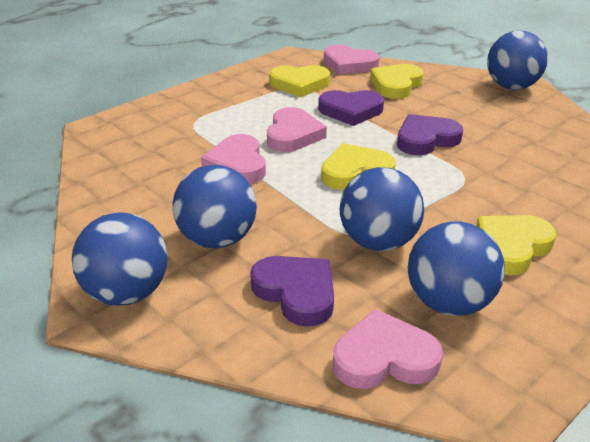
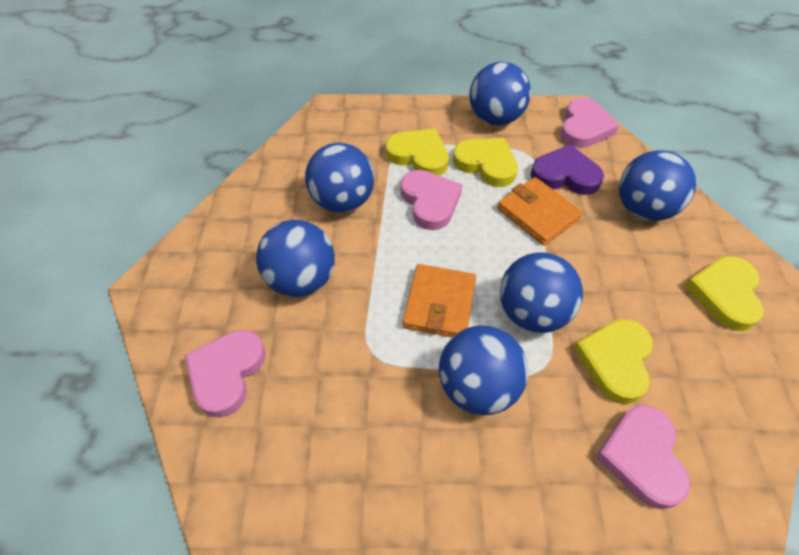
blue ball: [72,213,168,306] [172,165,257,248] [340,167,424,251] [408,222,505,316] [487,30,548,90] = 5 -> [256,220,335,297] [305,143,374,213] [439,325,528,415] [469,62,531,125] [500,253,583,333] [619,150,696,221] = 6
orange wallet: none = 0 -> [403,264,476,337] [497,177,583,246] = 2
purple heart: [250,256,334,327] [318,90,384,126] [397,114,463,155] = 3 -> [531,144,604,195] = 1

